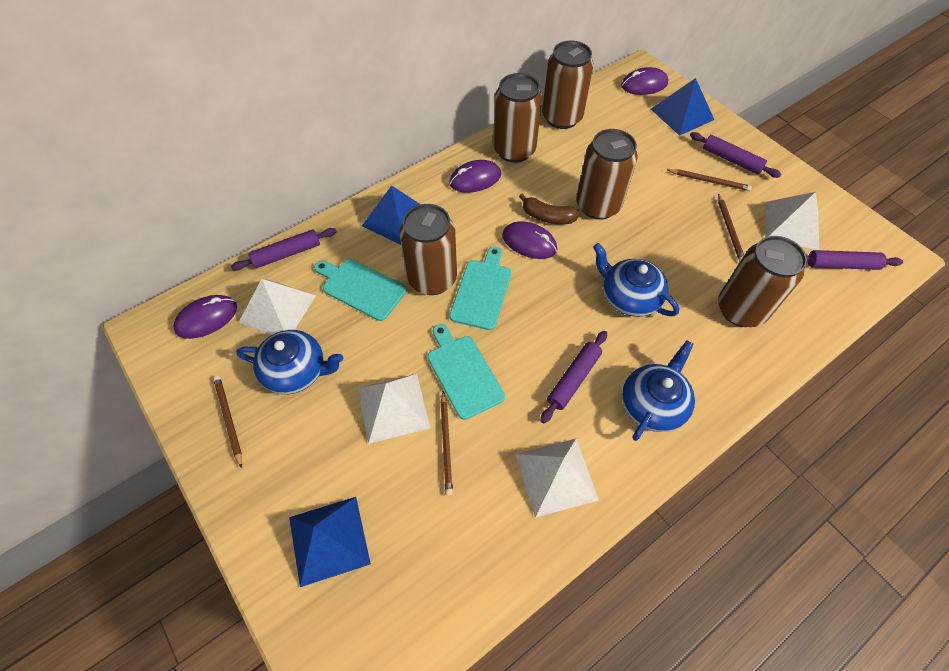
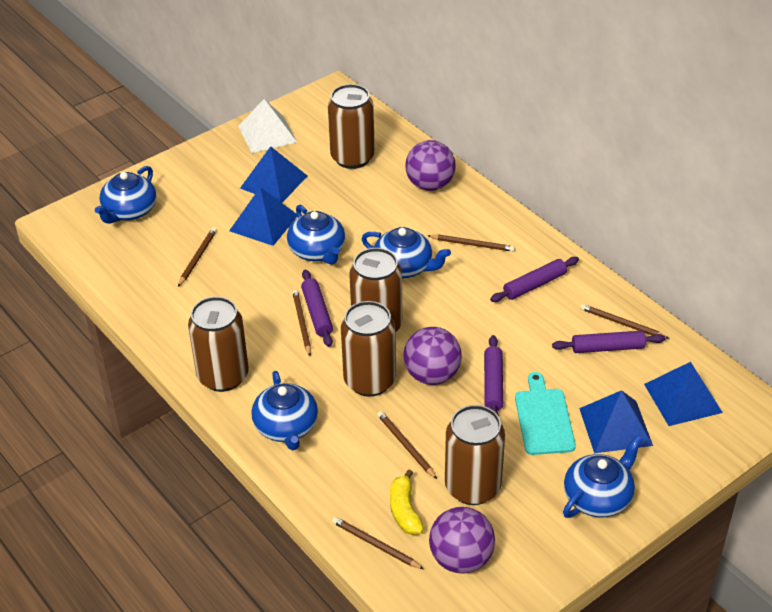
blue pyramid: [289,497,371,587] [362,185,420,245] [651,78,714,136] = 3 -> [229,187,297,246] [240,146,307,203] [579,390,653,453] [644,362,723,426] = 4
blue teapot: [236,330,343,394] [593,243,679,317] [622,340,695,441] = 3 -> [95,166,156,224] [251,371,318,450] [287,205,345,264] [361,227,451,278] [563,435,642,518] = 5
brown banana: [519,193,580,224] = 1 -> none = 0
brown pencil: [213,375,242,468] [440,391,453,496] [667,169,752,191] [718,194,744,262] = 4 -> [178,227,217,287] [292,290,311,356] [332,517,424,569] [377,411,437,479] [427,235,515,252] [580,304,670,339] = 6
purple ball: none = 0 -> [404,327,462,385] [405,140,456,191] [429,507,495,574] = 3
purple mouse: [173,295,237,339] [449,160,501,193] [502,221,557,259] [621,67,668,95] = 4 -> none = 0
turquoise cutting board: [314,259,406,321] [428,324,505,420] [449,246,511,330] = 3 -> [515,372,576,455] = 1
white pyramid: [238,279,316,335] [358,374,430,444] [516,439,599,518] [765,192,819,250] = 4 -> [238,99,297,153] = 1
yellow banana: none = 0 -> [390,470,424,535] = 1

